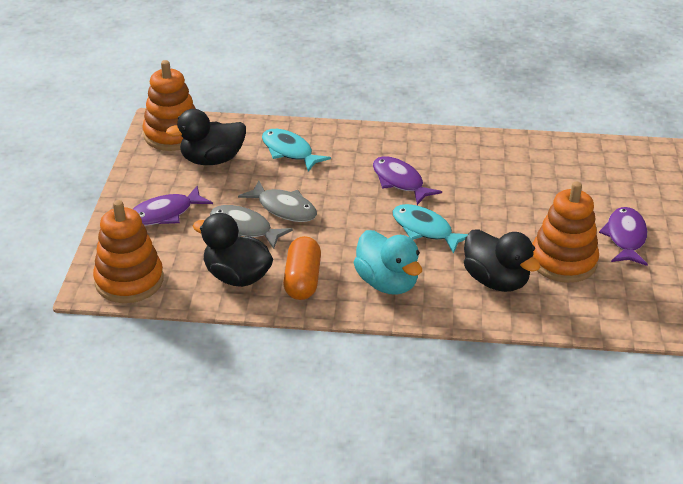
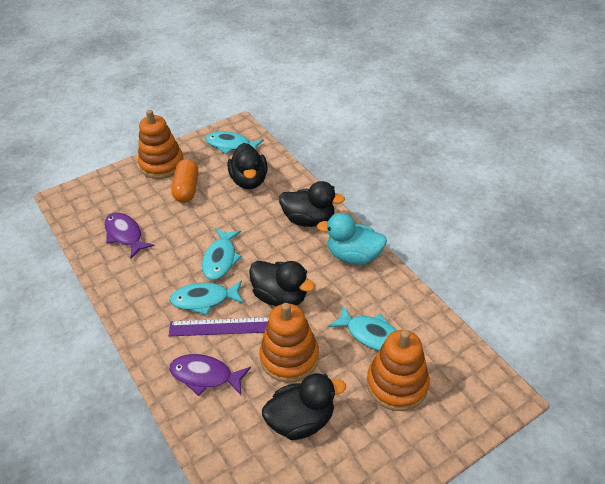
black duck: [166,109,246,165] [193,213,273,287] [464,229,541,292] = 3 -> [228,143,268,189] [249,261,315,306] [262,373,346,440] [279,181,345,227] = 4
grey fish: [210,205,293,249] [238,181,317,222] = 2 -> none = 0
purple fish: [133,186,213,226] [373,156,442,205] [599,207,648,266] = 3 -> [104,213,155,258] [169,354,251,396] = 2
purple ruler: none = 0 -> [169,317,269,336] = 1
turquoise fish: [262,129,331,172] [392,204,468,254] = 2 -> [170,280,244,315] [202,228,242,280] [205,131,264,154] [328,306,397,351] = 4

